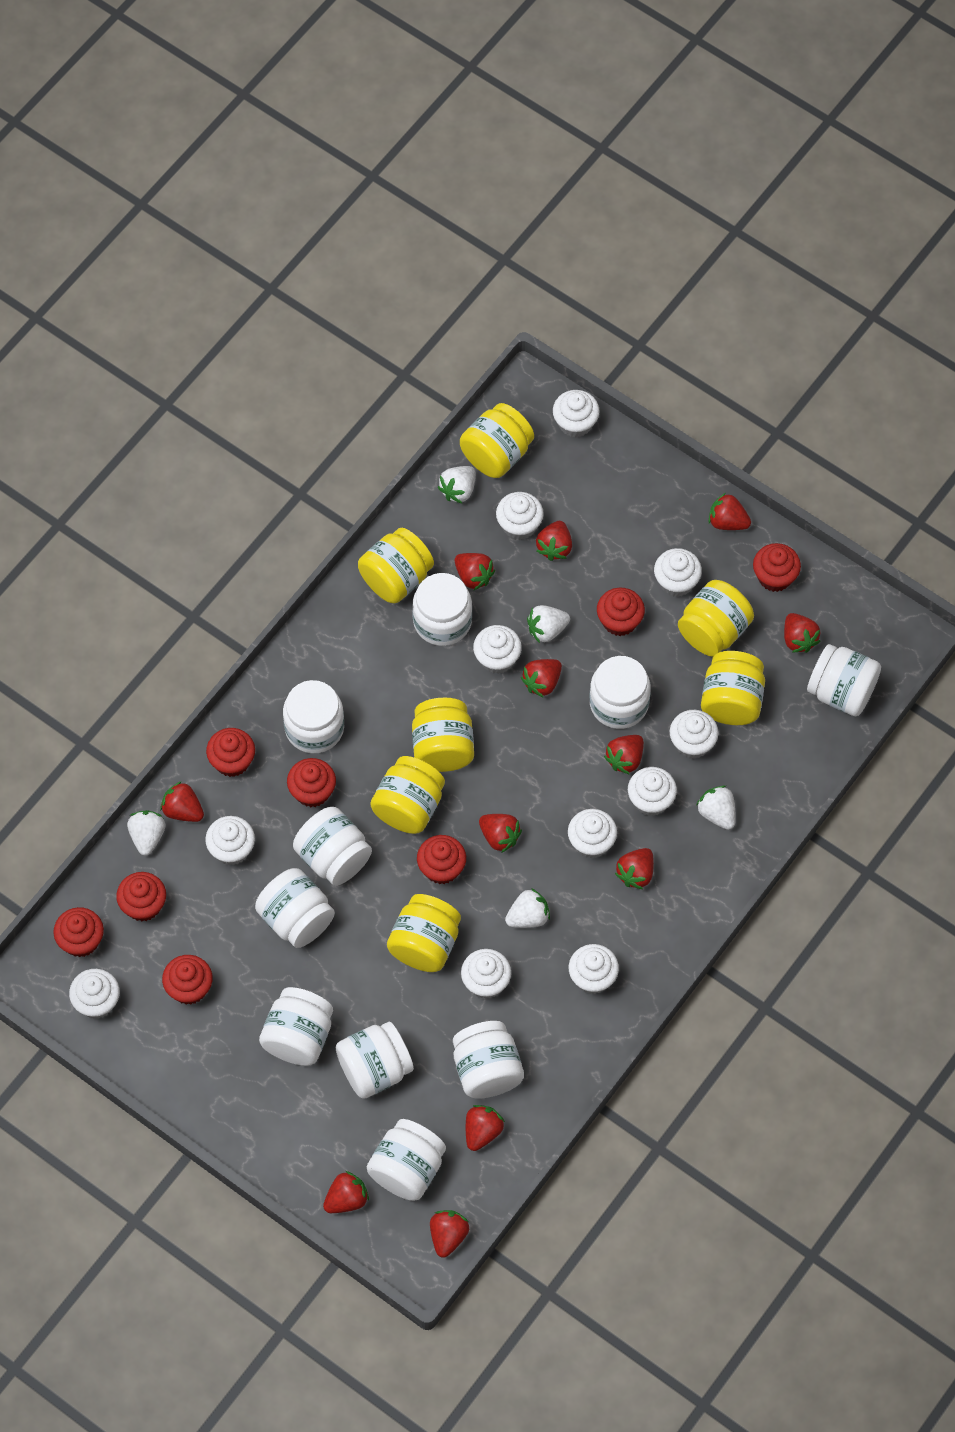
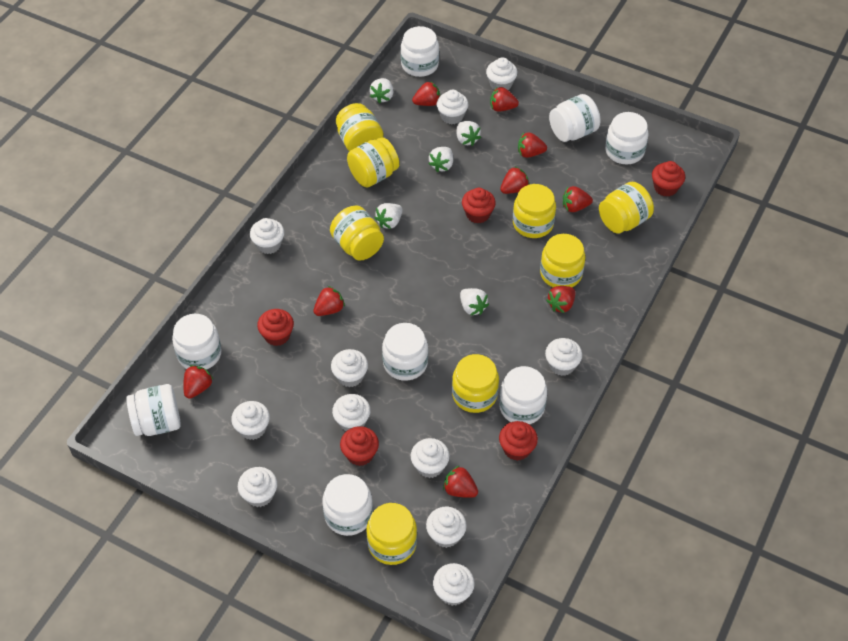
red cupcake: [53,907,104,957] [116,872,166,921] [162,955,213,1005] [206,728,255,777] [287,758,336,807] [417,835,466,884] [597,588,645,636] [753,543,801,592] = 8 -> [257,309,294,346] [340,426,379,466] [462,188,496,223] [499,421,538,461] [652,161,685,197] = 5
red strawberry: [160,781,204,822] [323,1171,369,1213] [430,1210,469,1257] [455,553,495,590] [466,1105,505,1151] [479,814,522,853] [521,659,562,698] [536,521,572,561] [604,735,644,775] [615,848,654,889] [709,493,751,530] [784,613,820,653] = 12 -> [183,365,214,399] [313,286,345,316] [412,82,440,106] [443,466,478,498] [490,87,519,112] [500,166,529,194] [518,132,547,158] [546,286,575,313] [563,186,593,212] = 9
white jar: [255,868,335,948] [259,987,333,1066] [283,680,344,753] [293,807,372,886] [335,1022,414,1099] [367,1119,446,1201] [412,573,472,646] [453,1021,524,1099] [590,656,651,729] [807,644,881,716] = 10 -> [126,384,181,436] [172,314,222,370] [323,474,373,536] [382,323,428,381] [401,26,439,77] [499,366,547,424] [549,94,601,142] [605,112,648,165] = 8
yellow jar: [358,528,434,603] [370,756,445,834] [387,894,461,972] [412,698,474,772] [460,403,534,478] [678,580,754,657] [701,651,765,725] = 7 -> [330,205,384,261] [336,103,384,151] [347,137,399,187] [366,503,417,565] [452,354,499,413] [513,184,556,238] [540,234,586,287] [599,182,654,234] = 8

